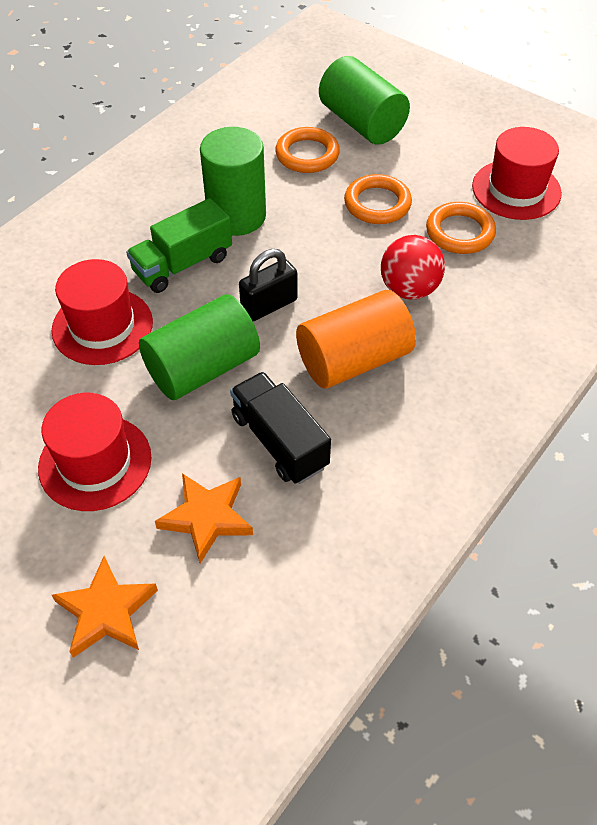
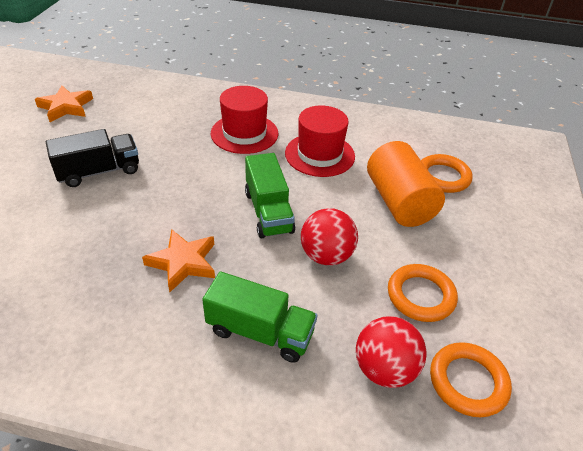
black padlock: [239,249,297,321] = 1 -> none = 0
green cylinder: [139,294,260,400] [200,127,266,236] [319,56,410,145] = 3 -> none = 0
green truck: [126,198,232,293] = 1 -> [202,271,317,363] [245,153,295,238] = 2
red ball: [381,235,445,299] = 1 -> [301,208,358,265] [356,316,426,388] = 2
red hat: [38,393,152,511] [51,259,153,365] [472,127,562,220] = 3 -> [211,86,278,154] [285,106,355,177] = 2

